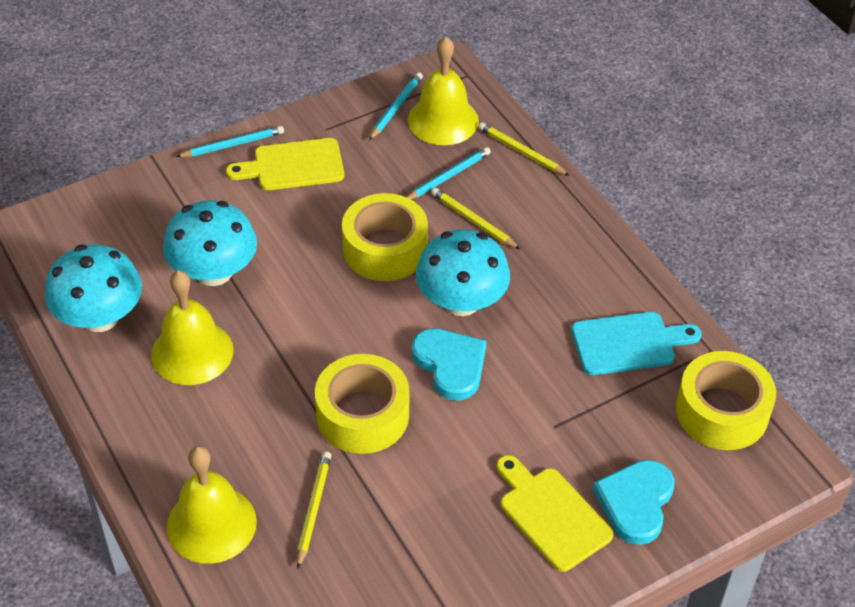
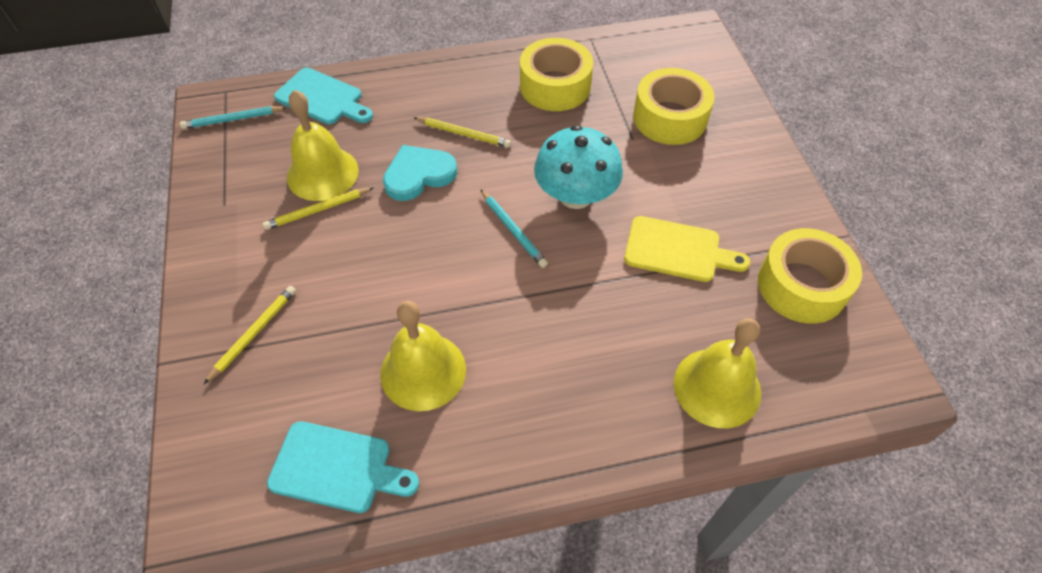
turquoise cutting board: [571,312,702,375] = 1 -> [267,421,419,513] [274,68,373,124] = 2
turquoise heart: [412,328,487,400] [593,460,675,545] = 2 -> [383,145,457,201] = 1
turquoise mushroom: [45,245,142,332] [163,200,257,286] [416,230,510,316] = 3 -> [534,125,623,209] = 1
turquoise pencil: [176,126,284,157] [369,72,423,140] [407,147,491,199] = 3 -> [180,106,287,129] [480,189,548,268] = 2
yellow cutting board: [226,138,344,190] [497,455,613,572] = 2 -> [624,216,750,282] = 1

